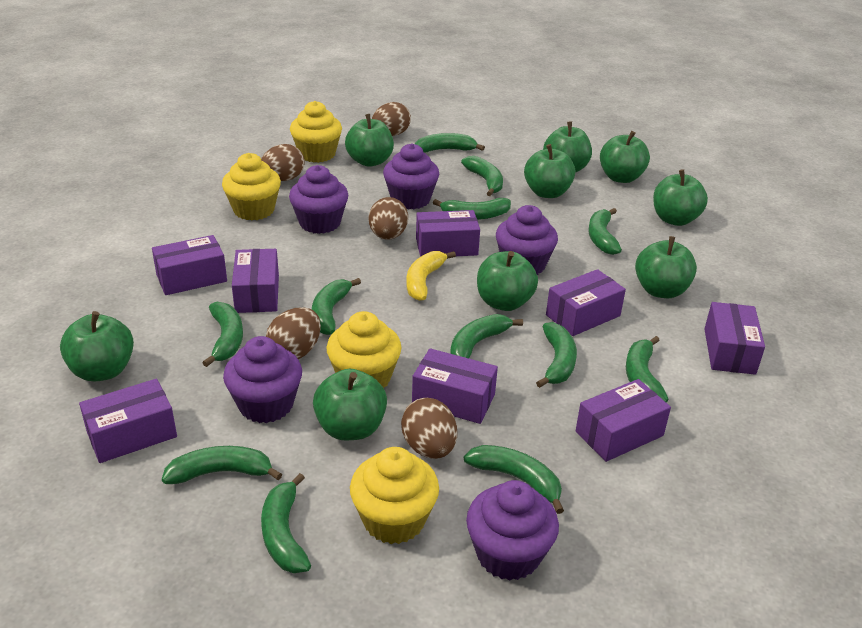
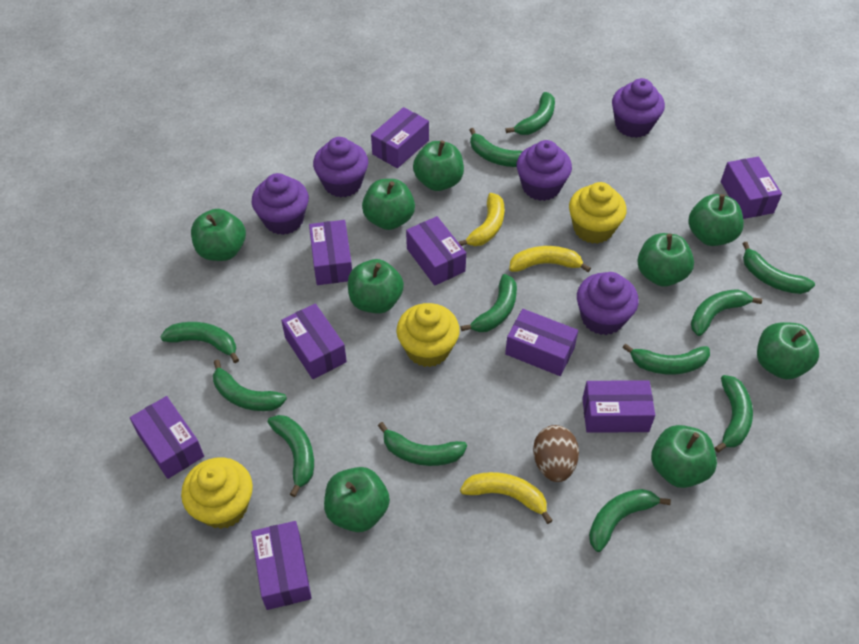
brown egg: [261,144,305,181] [266,307,321,359] [369,197,408,240] [372,102,411,136] [401,398,457,459] = 5 -> [533,425,579,482] = 1
purple box: [79,379,177,463] [152,235,227,295] [232,249,279,313] [412,348,498,424] [416,210,480,257] [546,269,626,336] [576,379,671,462] [704,302,765,375] = 8 -> [130,396,204,479] [251,521,312,610] [281,303,347,379] [309,220,352,285] [371,107,429,169] [406,216,466,286] [505,309,578,376] [582,380,655,433] [721,157,782,219] = 9
yellow banana: [406,251,456,301] = 1 -> [458,193,504,246] [460,472,553,524] [509,246,591,272] = 3
yellow cupcake: [222,153,281,221] [290,101,342,163] [326,311,401,388] [350,447,439,544] = 4 -> [181,457,253,529] [397,303,460,367] [569,182,627,244] = 3

